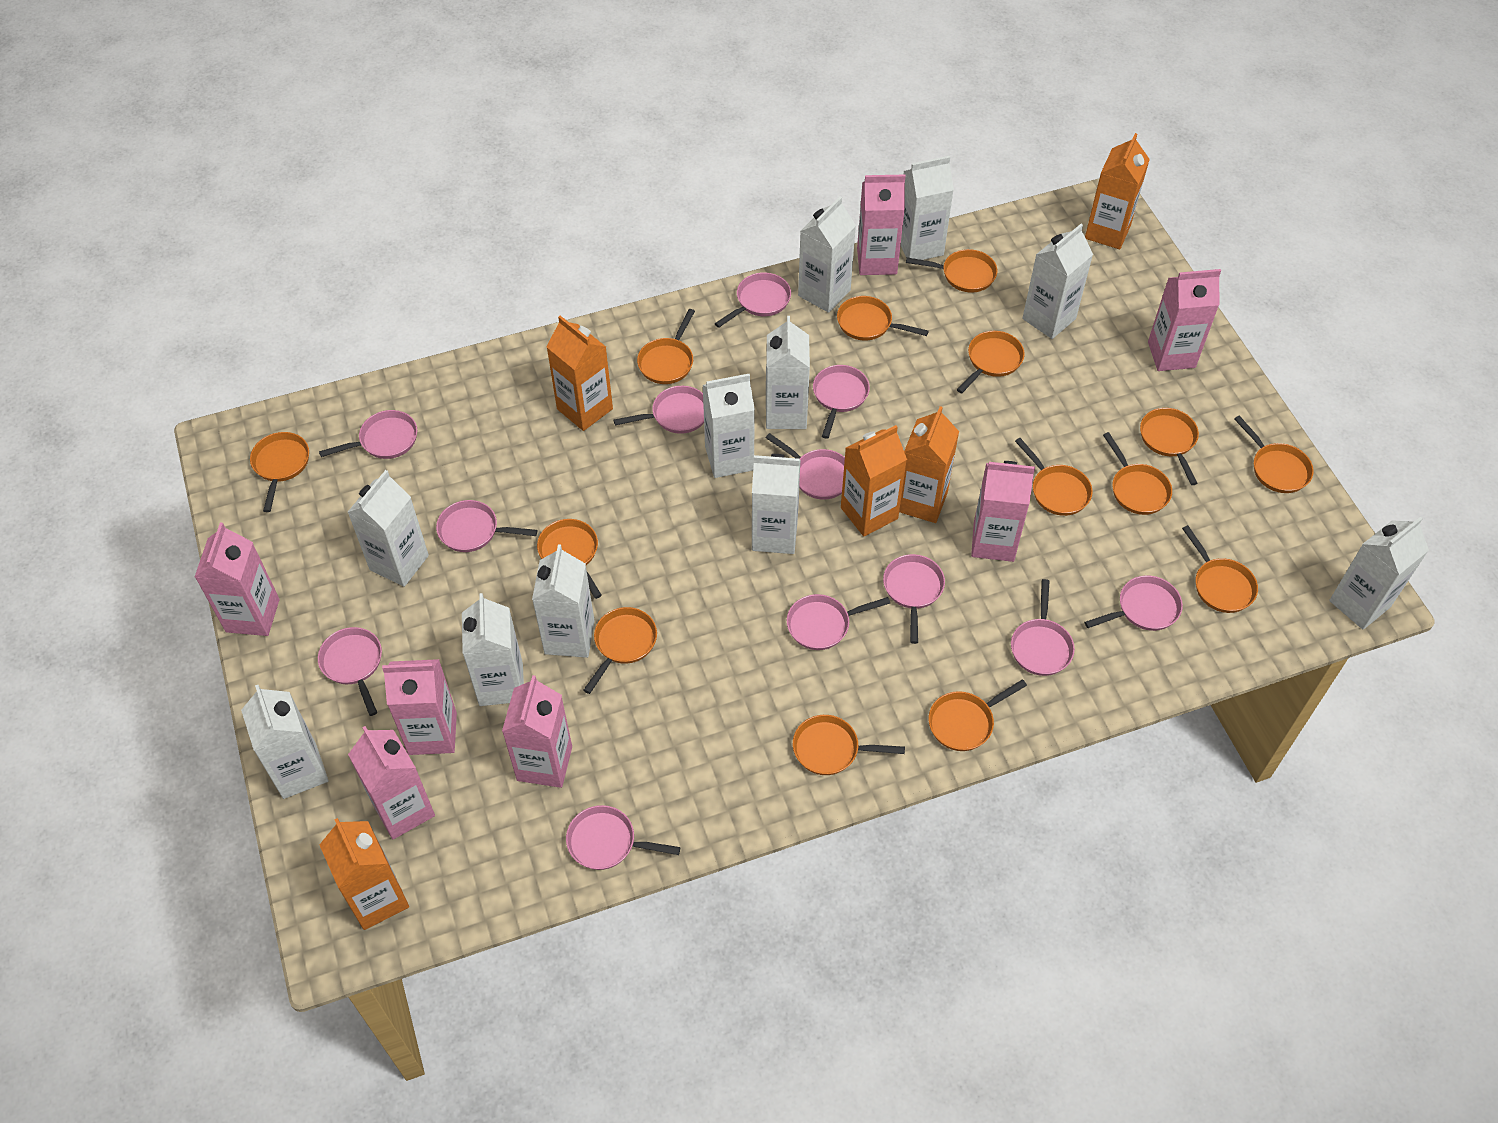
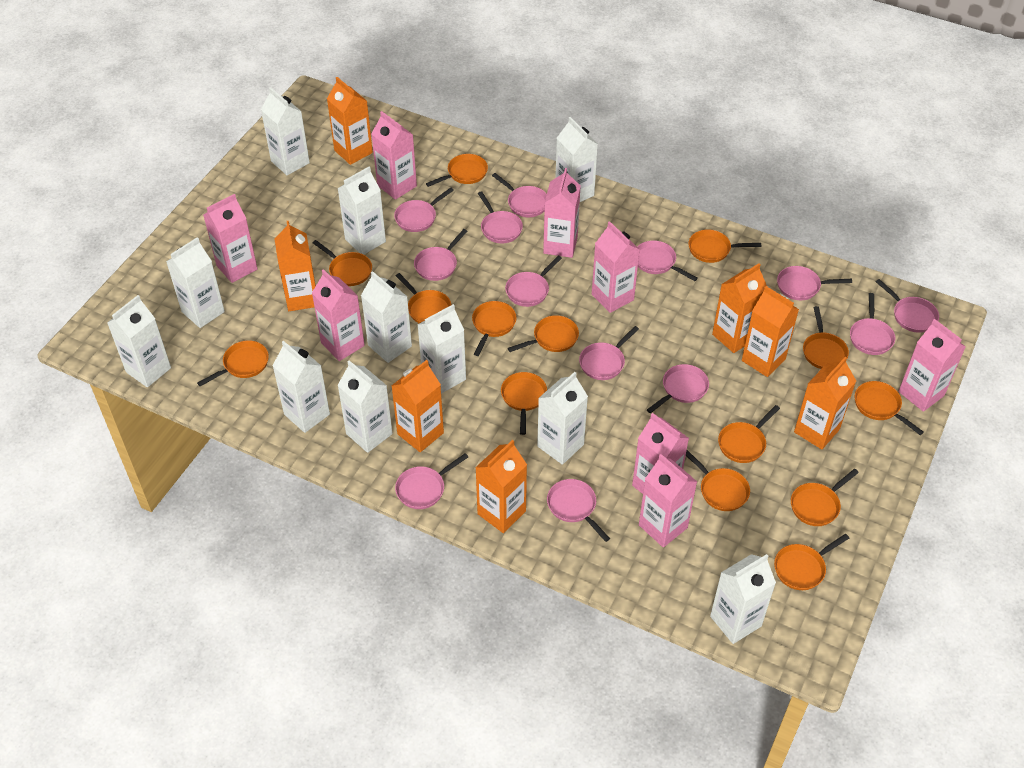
orange carton: [319,818,409,930] [546,316,613,431] [841,425,907,537] [899,406,959,523] [1085,133,1150,249] = 5 -> [275,220,316,311] [327,77,373,165] [392,360,444,452] [475,440,527,533] [712,263,767,353] [742,286,799,377] [794,357,856,449] = 7
pink carton: [195,522,280,636] [348,726,435,839] [382,659,457,755] [502,675,572,788] [857,175,906,275] [971,461,1035,562] [1148,269,1221,371] = 7 -> [203,194,258,283] [312,269,365,361] [371,111,417,200] [543,168,581,258] [592,221,640,313] [632,413,689,494] [639,454,697,547] [899,319,966,412] = 8
pink pan: [318,627,382,716] [319,410,417,459] [436,500,537,552] [566,805,681,870] [614,386,704,434] [715,273,791,328] [766,433,845,500] [787,594,890,650] [813,365,870,439] [883,554,945,644] [1011,579,1075,676] [1085,575,1183,631] = 12 -> [394,187,454,232] [395,453,468,509] [414,229,467,281] [478,191,523,243] [492,173,547,217] [505,255,562,307] [547,479,610,542] [579,326,639,380] [637,241,698,281] [647,364,709,413] [777,266,852,300] [850,293,895,355] [876,279,939,333] = 13

